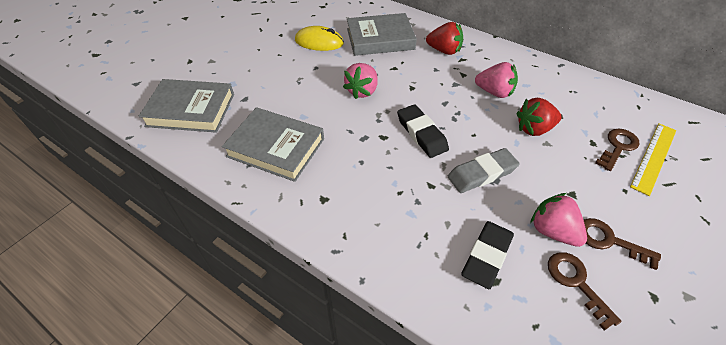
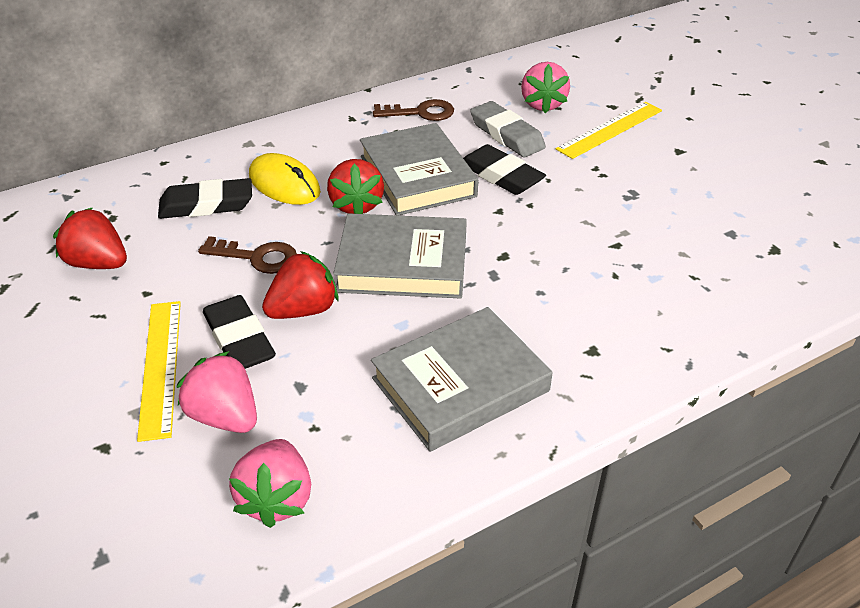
black eraser: [397,104,449,158] [461,221,514,289] = 2 -> [158,178,252,219] [203,295,276,369] [463,144,546,195] = 3
brown key: [548,252,622,331] [584,218,661,270] [595,129,640,171] = 3 -> [198,236,297,274] [373,99,454,121] = 2
red strawberry: [426,22,463,55] [517,98,561,136] = 2 -> [53,207,127,269] [262,251,338,319] [327,159,384,214] = 3
yellow ruler: [630,123,676,196] = 1 -> [137,301,181,442] [556,102,662,159] = 2

